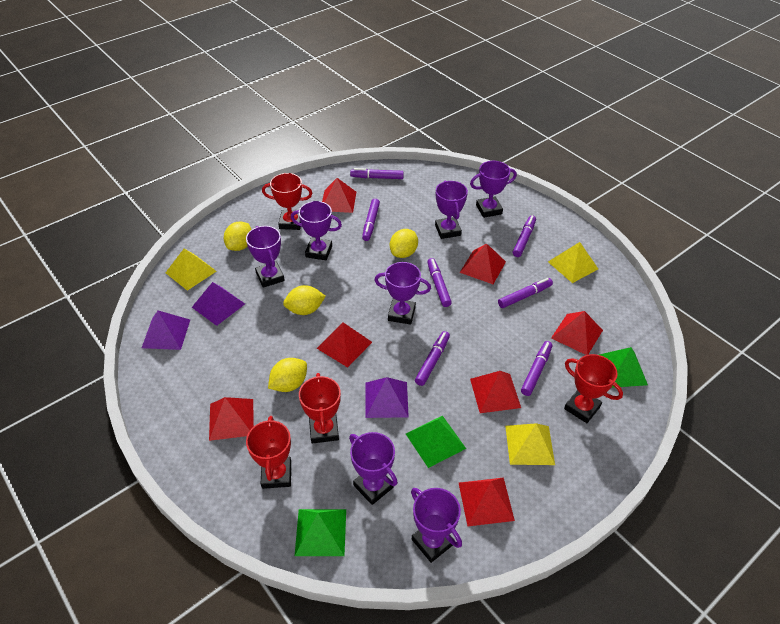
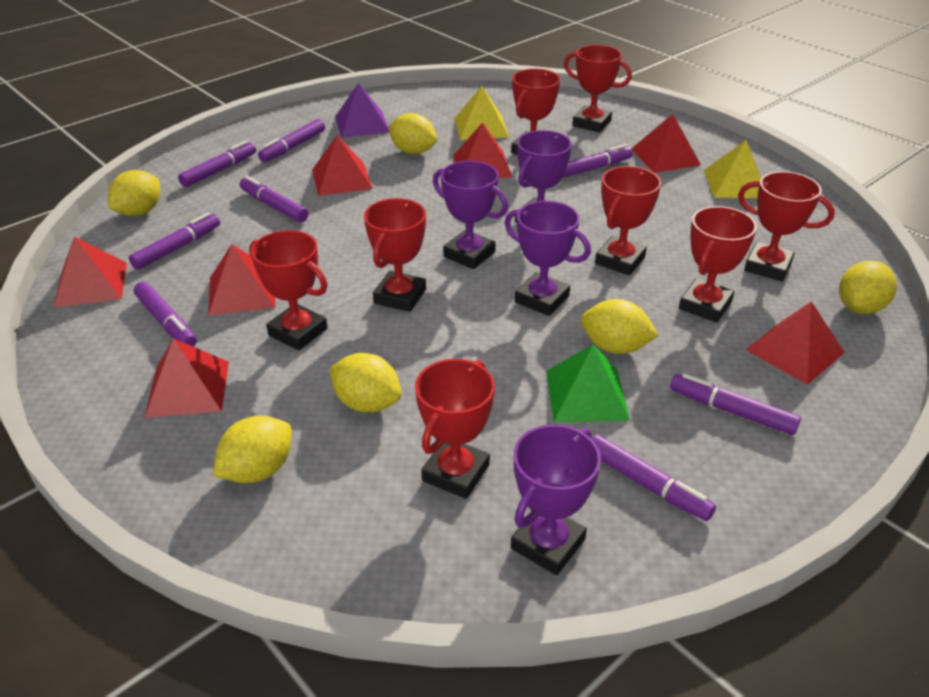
green pyramid: [295,509,346,556] [406,415,466,468] [599,347,648,388] = 3 -> [546,345,630,422] = 1
purple marker: [350,168,404,179] [362,199,380,241] [415,331,450,386] [427,258,452,307] [498,278,553,308] [513,216,536,257] [521,341,552,396] = 7 -> [129,213,220,270] [134,282,197,347] [178,141,256,187] [240,176,308,222] [258,119,325,162] [562,144,633,178] [592,435,716,521] [670,373,801,435] = 8
purple pyramid: [142,311,190,350] [192,282,245,326] [365,377,409,418] = 3 -> [335,83,389,138] = 1
purple trophy: [246,226,285,288] [291,201,342,260] [349,432,398,505] [374,262,431,324] [411,488,462,563] [435,180,468,239] [470,161,517,218] = 7 -> [433,161,508,269] [504,201,591,316] [511,424,601,575] [515,130,572,223] = 4
red trophy: [246,416,291,489] [262,173,312,230] [299,373,341,444] [564,354,623,423] = 4 -> [249,230,328,350] [364,198,426,312] [415,359,495,499] [511,69,560,155] [564,45,632,132] [595,166,661,275] [679,206,757,323] [738,171,835,282] = 8
yellow lemon: [224,222,252,251] [268,358,307,392] [283,285,326,315] [390,229,418,258] = 4 -> [108,170,160,216] [213,416,292,483] [330,353,402,412] [388,113,437,154] [581,299,659,354] [839,261,897,314] = 6
yellow pyramid: [165,249,216,291] [505,423,555,465] [548,242,598,283] = 3 -> [455,86,509,140] [704,140,761,198] = 2

